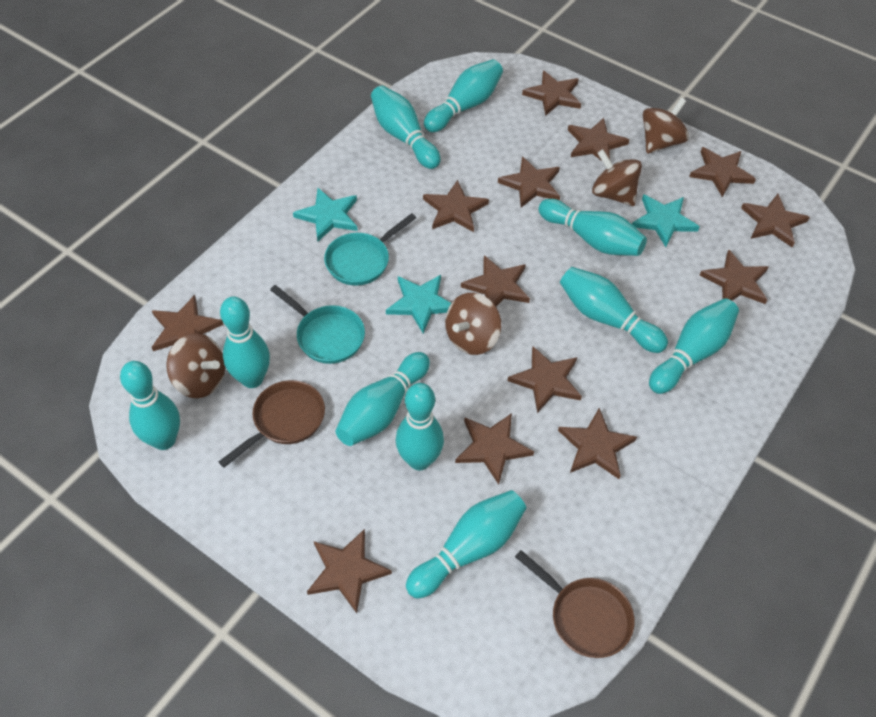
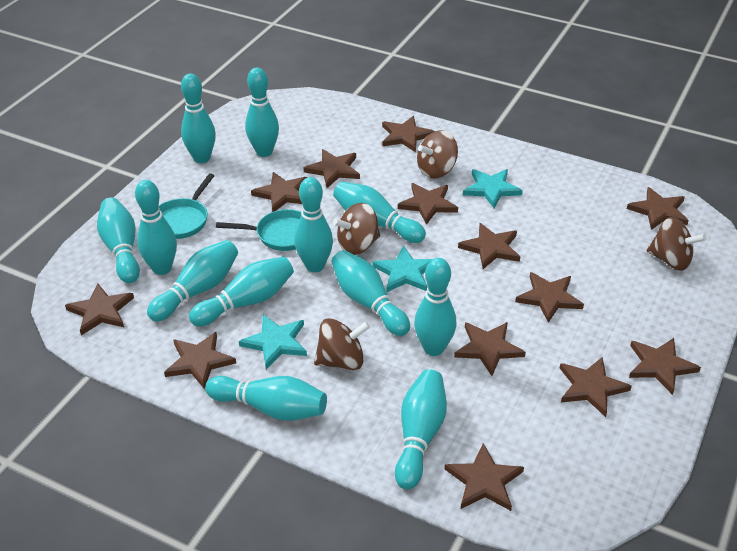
brown pan: [219,380,325,468] [515,550,635,658] = 2 -> none = 0
turquoise bowling pin: [120,361,180,450] [220,296,270,388] [335,352,430,446] [371,85,441,169] [396,383,444,471] [406,490,527,598] [424,59,503,132] [538,199,647,256] [560,267,668,353] [649,298,739,394] = 10 -> [97,197,140,283] [135,180,177,275] [147,240,238,322] [181,74,216,163] [189,257,294,326] [205,376,327,421] [245,68,279,157] [294,177,333,272] [332,250,410,336] [333,182,426,243] [395,369,447,490] [414,258,457,356] = 12

